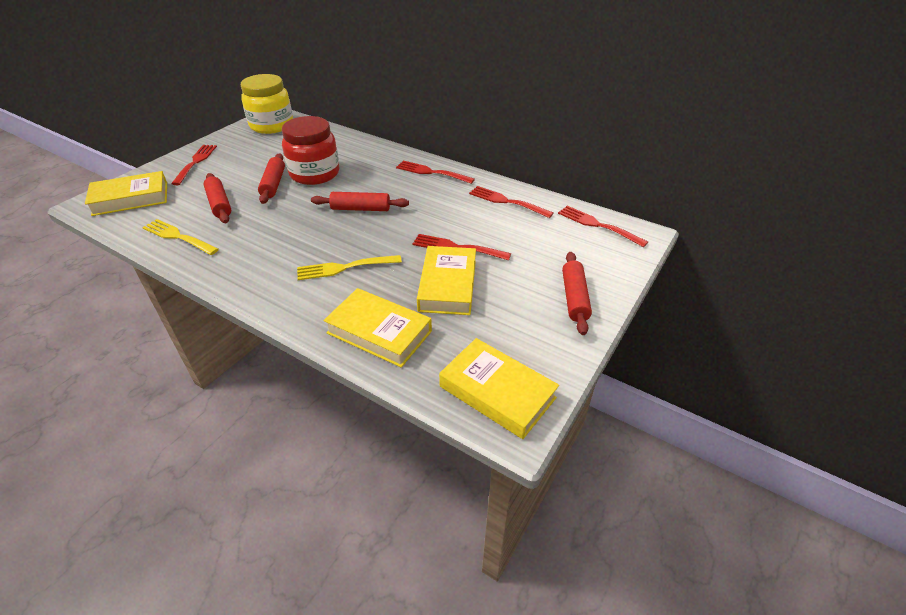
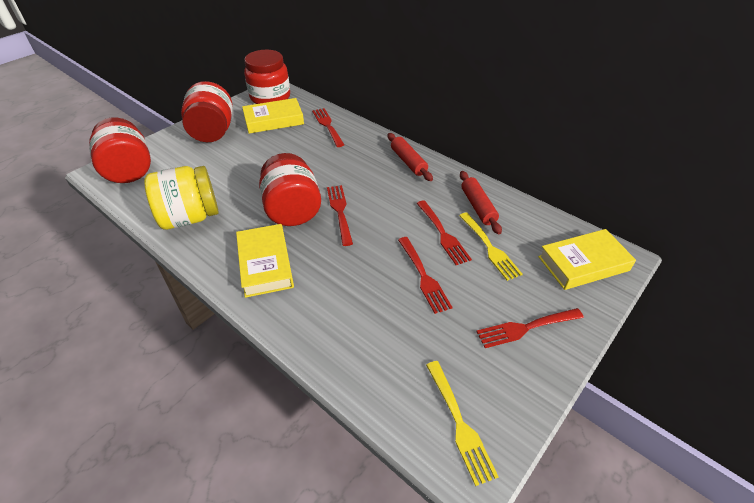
red jar: [282,116,339,185] = 1 -> [89,118,151,183] [181,81,233,142] [244,50,290,104] [259,153,321,226] = 4
red rolling pin: [204,173,231,223] [258,153,285,204] [311,192,409,211] [562,252,592,335] = 4 -> [388,133,433,181] [460,171,502,234] = 2
yellow book: [85,171,167,216] [323,288,432,368] [417,246,476,315] [439,338,559,439] = 4 -> [236,224,294,298] [242,98,304,134] [538,229,636,290] = 3

